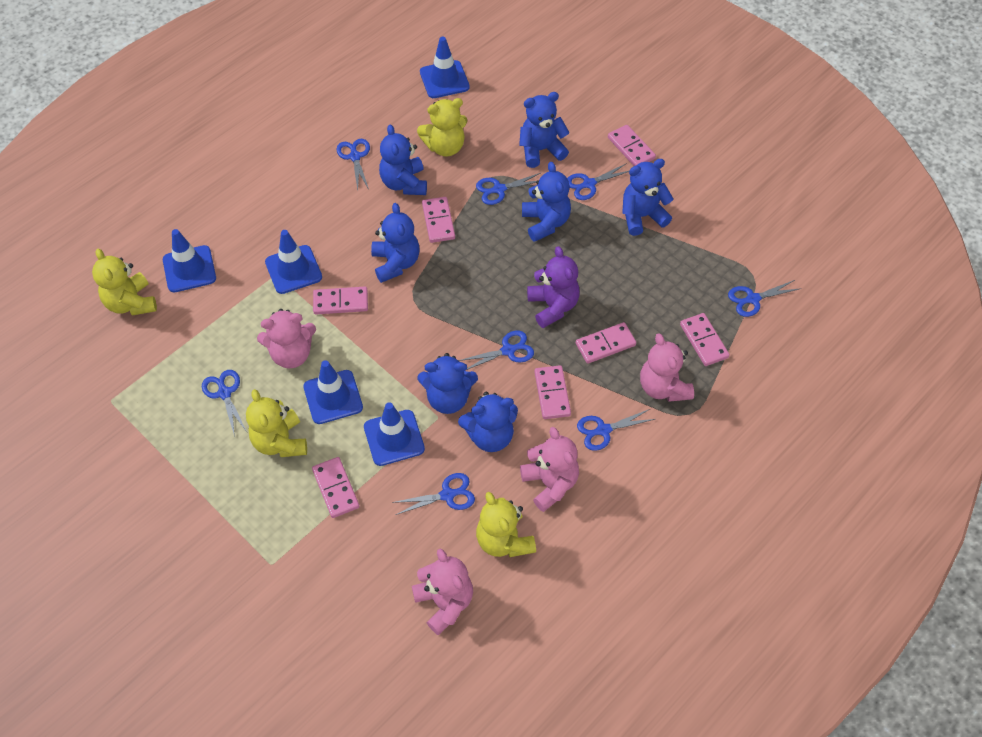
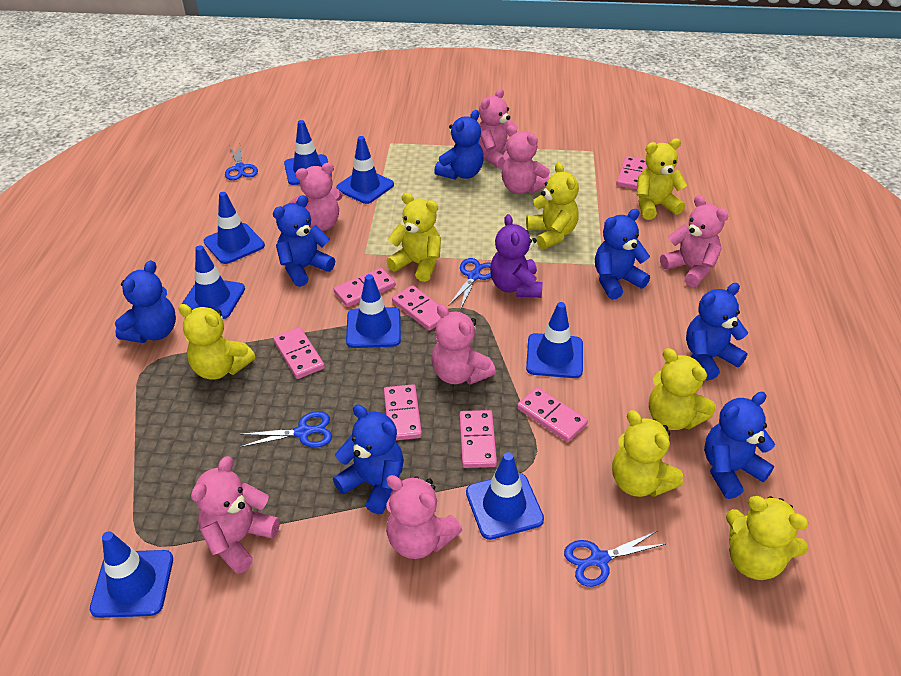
blue scissors: [202,370,247,437] [336,139,370,190] [392,473,475,515] [458,331,534,369] [476,173,541,205] [567,163,629,200] [577,409,655,451] [728,280,801,317] = 8 -> [225,144,258,180] [240,411,332,447] [449,258,491,308] [564,531,666,587] = 4
blue traffic cone: [163,229,216,292] [265,230,322,294] [303,360,363,424] [364,402,425,466] [420,36,470,98] = 5 -> [90,531,173,618] [182,245,245,319] [204,192,265,264] [284,120,332,185] [336,136,394,204] [346,274,401,348] [466,452,544,540] [526,302,583,378] = 8
pink teddy bear: [257,309,316,368] [412,549,473,635] [520,427,579,512] [640,333,694,402] = 4 -> [191,456,280,574] [289,163,343,231] [386,475,462,559] [432,304,496,385] [479,88,518,169] [502,125,550,194] [660,195,728,287] = 7
yellow teddy bear: [92,248,157,316] [246,389,307,457] [417,98,467,157] [476,492,536,557] = 4 -> [178,304,255,380] [386,193,441,282] [526,162,579,249] [612,410,683,497] [637,139,688,220] [649,348,716,430] [726,496,809,580] = 7

